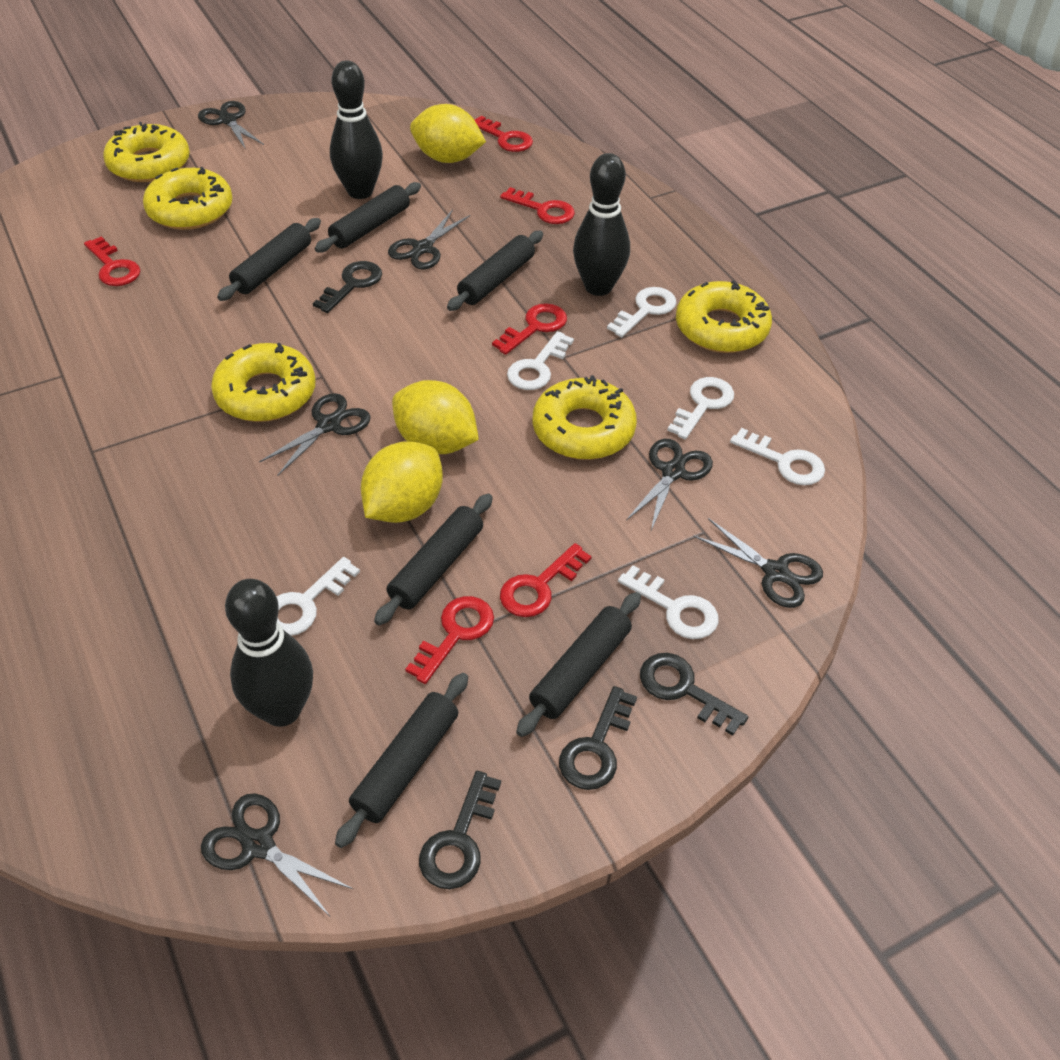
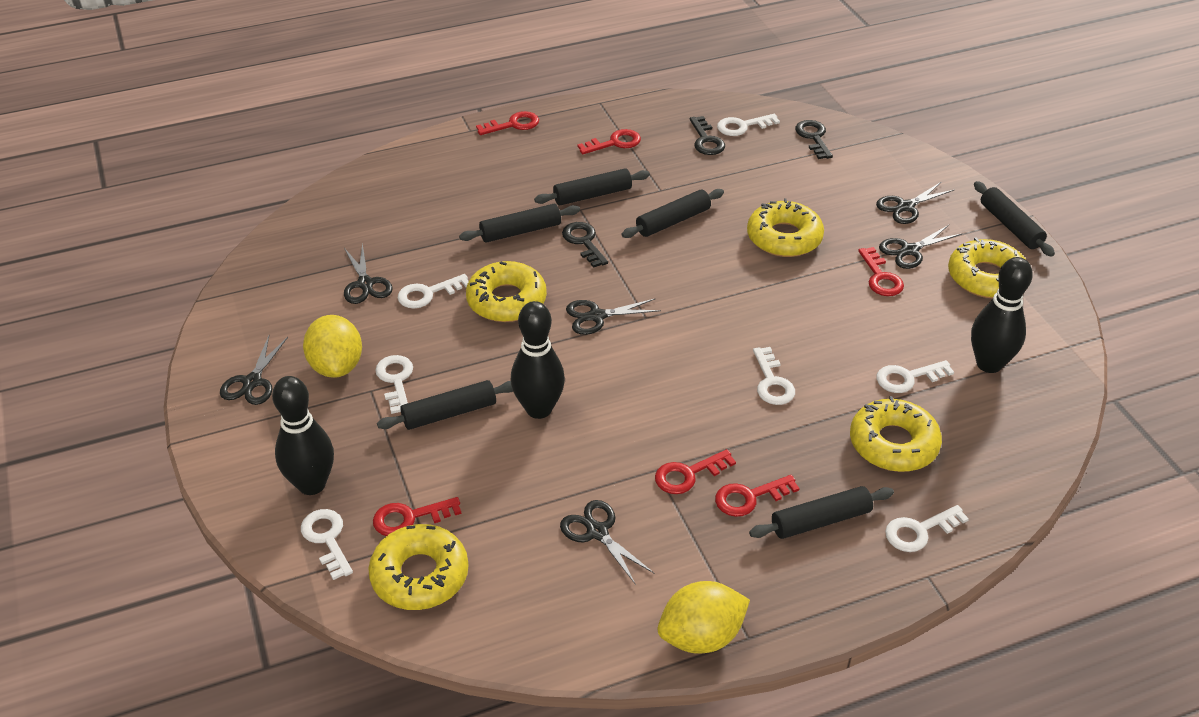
black key: [313,261,382,313] [419,771,501,889] [559,686,637,790] [640,653,748,736] = 4 -> [562,222,608,268] [690,116,725,155] [795,120,833,159] = 3
white key: [276,557,360,636] [507,331,574,390] [607,287,677,337] [618,565,719,639] [667,377,734,439] [730,428,825,485] = 6 -> [301,509,353,580] [375,355,413,414] [398,274,469,308] [717,114,780,136] [753,347,795,405] [877,360,954,393] [885,505,969,552] = 7
yellow lemon: [361,441,443,523] [392,380,479,454] [410,104,486,163] = 3 -> [303,315,362,378] [658,581,750,654] = 2

